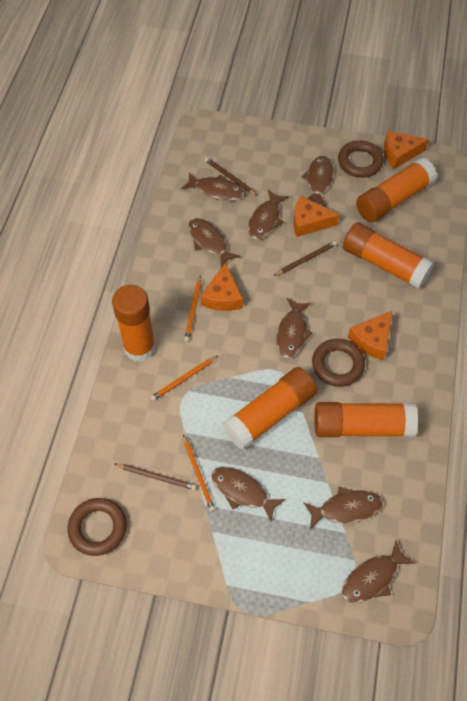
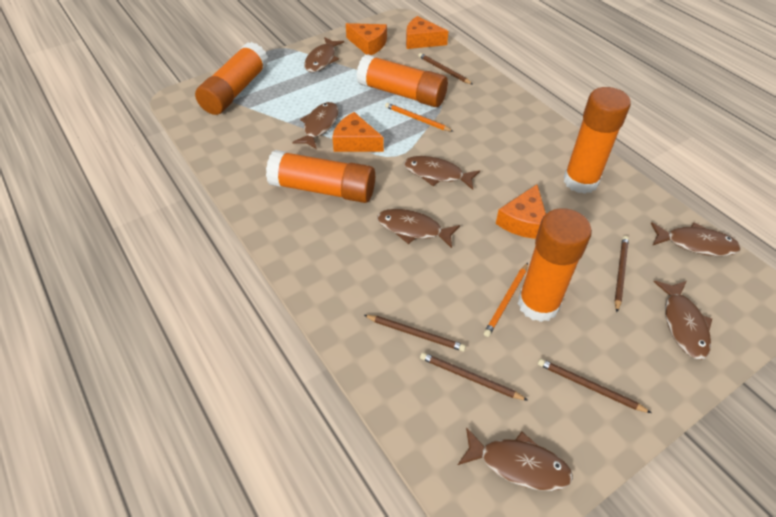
brown fish: [181,172,244,201] [188,218,240,268] [211,467,286,522] [248,190,289,240] [276,298,313,358] [301,156,333,206] [303,487,383,529] [342,540,415,603] = 8 -> [292,102,339,149] [304,37,344,72] [377,209,460,248] [404,156,480,190] [458,427,573,491] [651,222,741,256] [654,281,712,360] = 7
brown pencil: [115,464,197,490] [205,157,257,196] [274,241,337,276] = 3 -> [364,315,466,352] [418,53,472,84] [420,352,528,401] [538,359,651,413] [614,236,629,312] = 5
brown ring: [67,498,126,556] [312,339,365,387] [338,140,384,178] = 3 -> none = 0
orange pencil: [150,356,218,401] [183,434,215,512] [184,276,201,342] = 3 -> [385,103,454,132] [484,263,528,337] = 2

